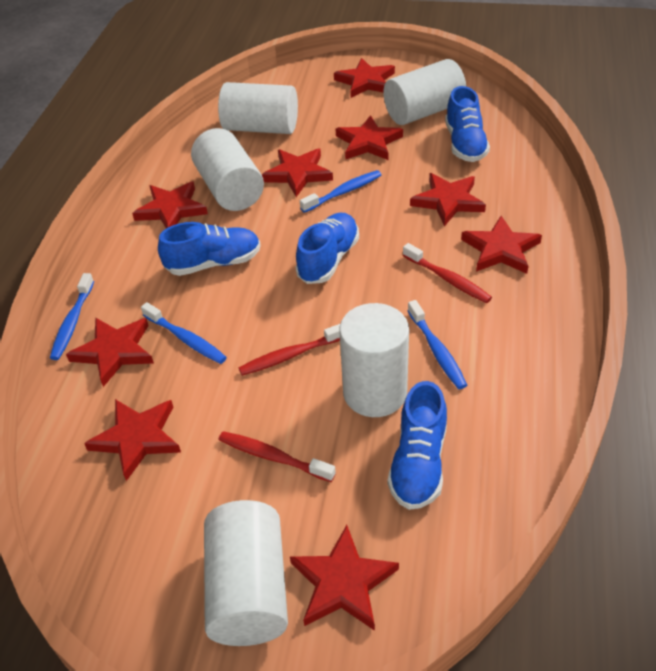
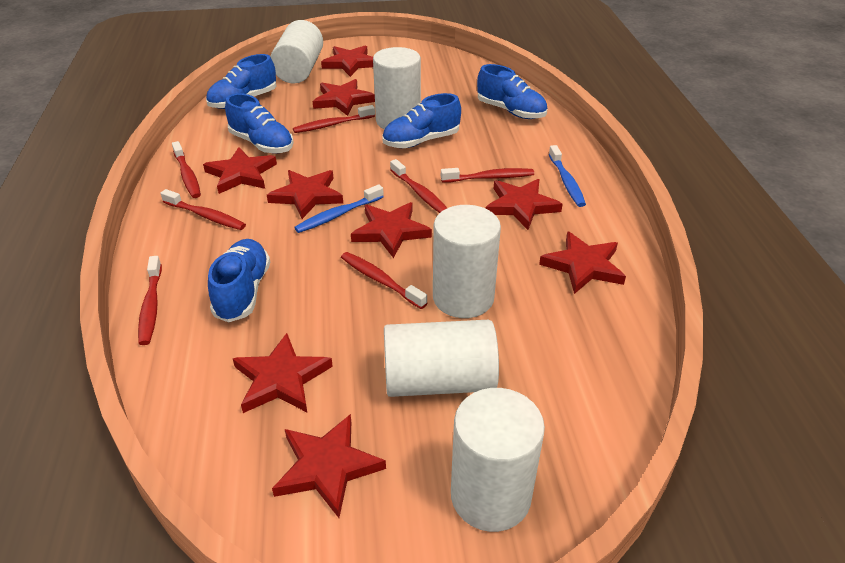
blue shoe: [158,222,261,276] [296,213,359,284] [388,381,447,510] [445,86,490,162] = 4 -> [206,54,276,109] [208,239,270,322] [225,93,294,154] [382,93,461,148] [477,64,547,119] = 5
blue toothbrush: [50,273,94,360] [141,302,227,364] [300,170,381,213] [407,300,467,389] = 4 -> [294,184,384,233] [549,145,586,207] = 2
red toothbrush: [218,431,336,482] [239,324,340,376] [403,243,492,303] = 3 -> [138,256,162,345] [161,189,246,230] [172,141,201,198] [293,105,375,133] [341,252,427,309] [390,159,447,213] [441,168,534,183] = 7

